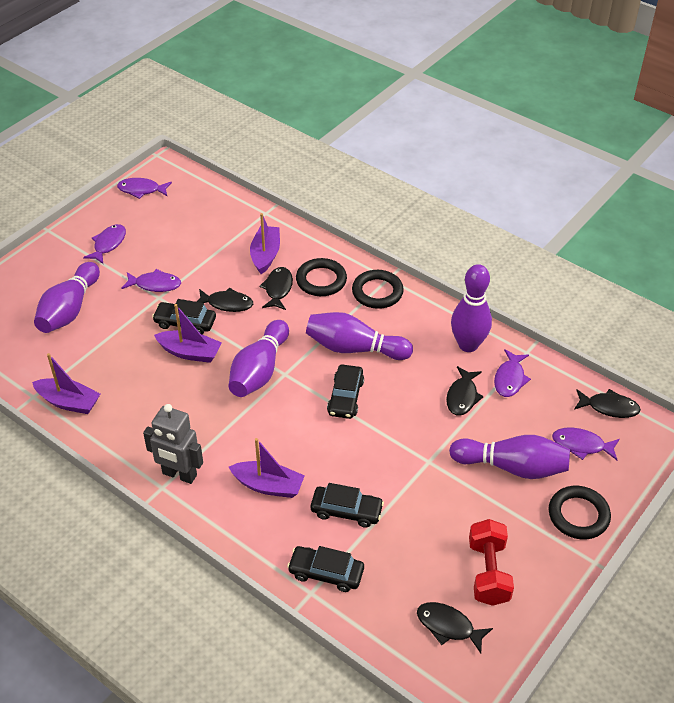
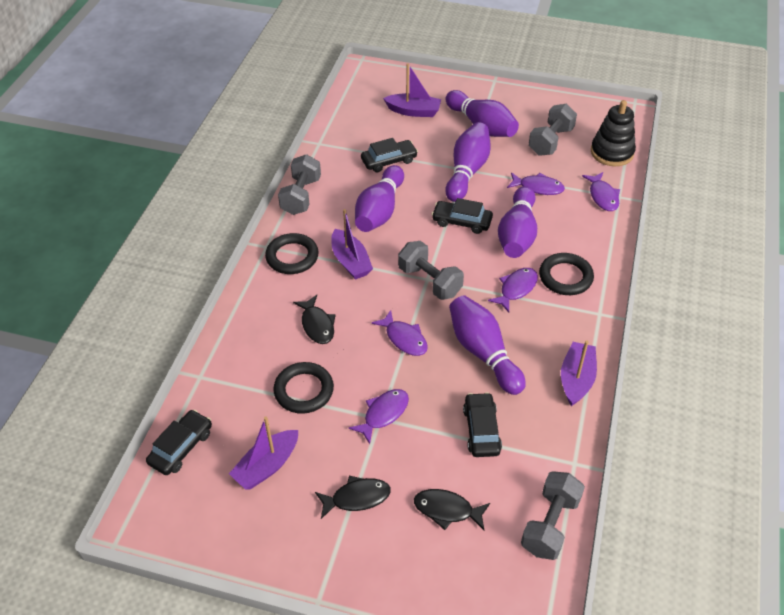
black fish: [196,287,253,312] [259,267,293,310] [417,602,493,653] [446,366,484,416] [574,389,641,418] = 5 -> [293,295,336,344] [315,476,391,519] [414,489,490,530] = 3
black stacking toy: none = 0 -> [591,100,636,166] = 1
grey dumbbell: none = 0 -> [278,154,321,215] [398,241,464,300] [521,471,585,560] [529,104,577,156] = 4
grey robot: [143,404,203,484] = 1 -> none = 0
red dumbbell: [469,519,514,606] = 1 -> none = 0

